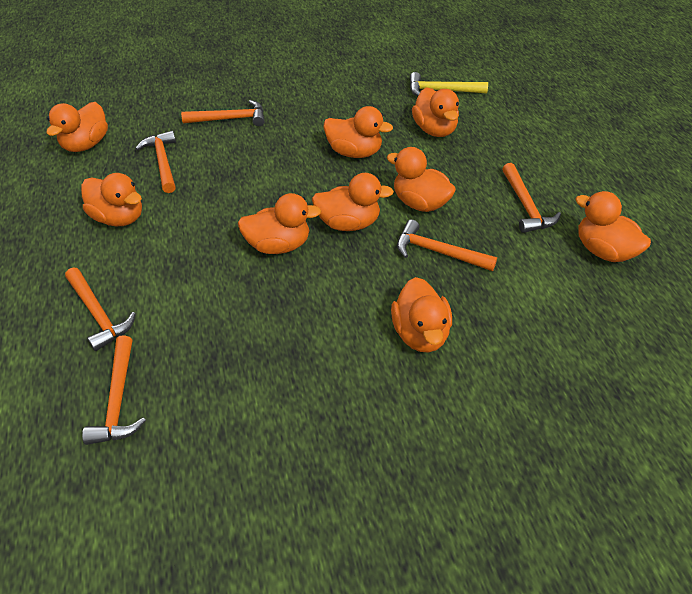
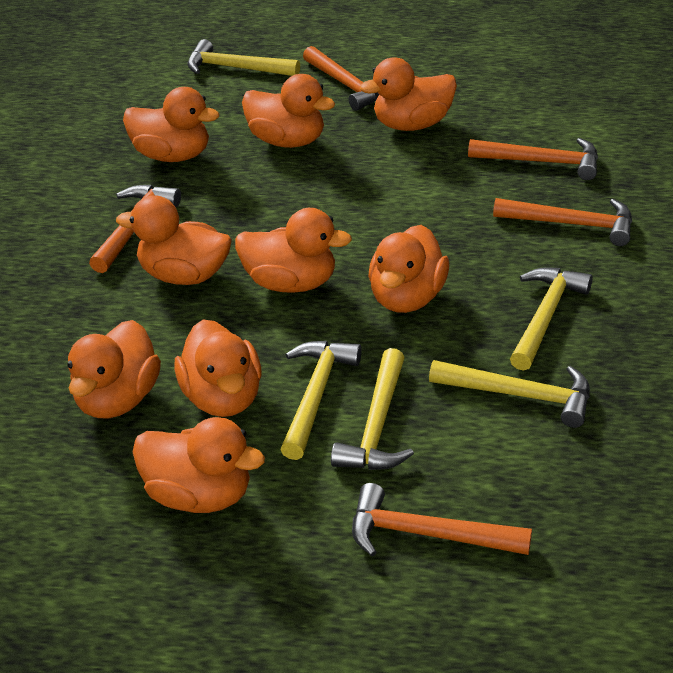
orange hammer: [65,268,136,351] [82,335,146,445] [135,131,176,193] [181,100,264,126] [397,220,497,271] [502,163,561,233] = 6 -> [89,185,181,273] [303,46,379,111] [352,483,532,556] [468,138,598,180] [493,198,632,246] = 5
yellow hammer: [410,72,488,96] = 1 -> [187,39,300,76] [280,341,362,460] [331,348,414,470] [429,360,590,428] [510,267,593,371] = 5

